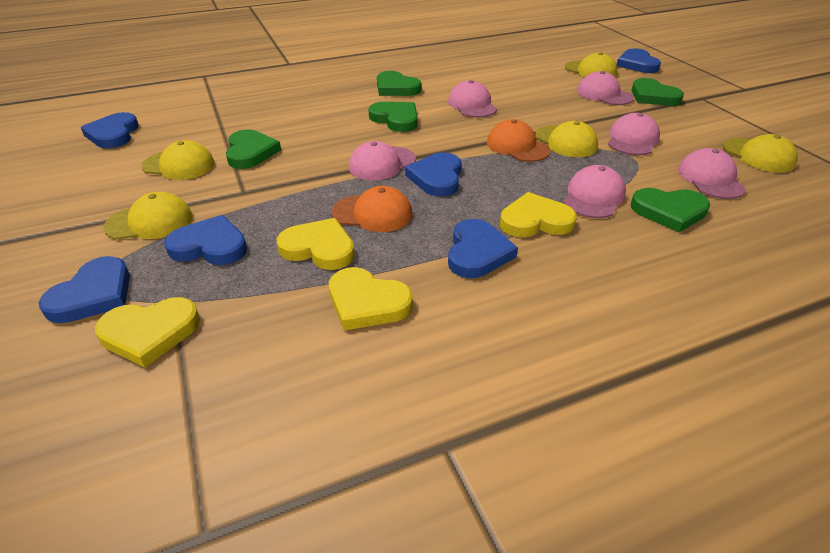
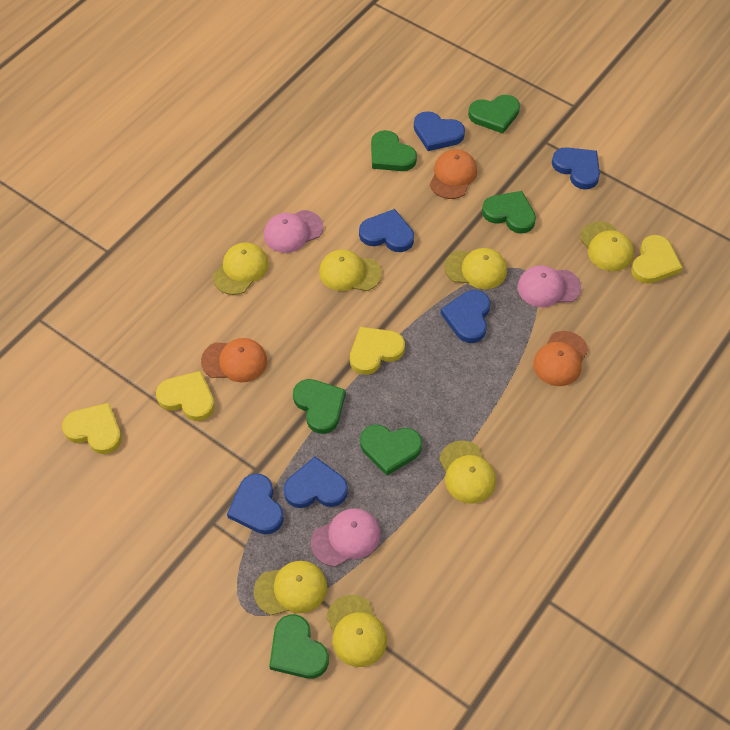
green heart: [226,129,281,169] [368,102,418,132] [377,71,421,96] [631,78,684,106] [631,188,710,232] = 5 -> [269,614,329,679] [293,379,346,434] [360,424,422,476] [371,130,417,171] [468,95,520,133] [482,191,536,234] = 6
orange cap: [332,186,413,232] [487,119,551,162] = 2 -> [201,338,267,382] [430,149,477,199] [533,331,589,386] = 3
pink cap: [349,141,416,181] [448,80,497,117] [563,165,626,218] [577,71,634,105] [608,113,660,155] [678,148,746,199] = 6 -> [264,210,323,253] [311,508,381,567] [518,265,581,307] = 3
yellow cap: [103,192,193,240] [141,140,215,180] [535,121,598,157] [565,52,617,77] [723,134,798,173] = 5 -> [213,242,268,295] [254,561,327,615] [319,250,382,291] [326,595,387,667] [439,441,496,504] [444,248,507,289] [580,221,634,271] = 7

